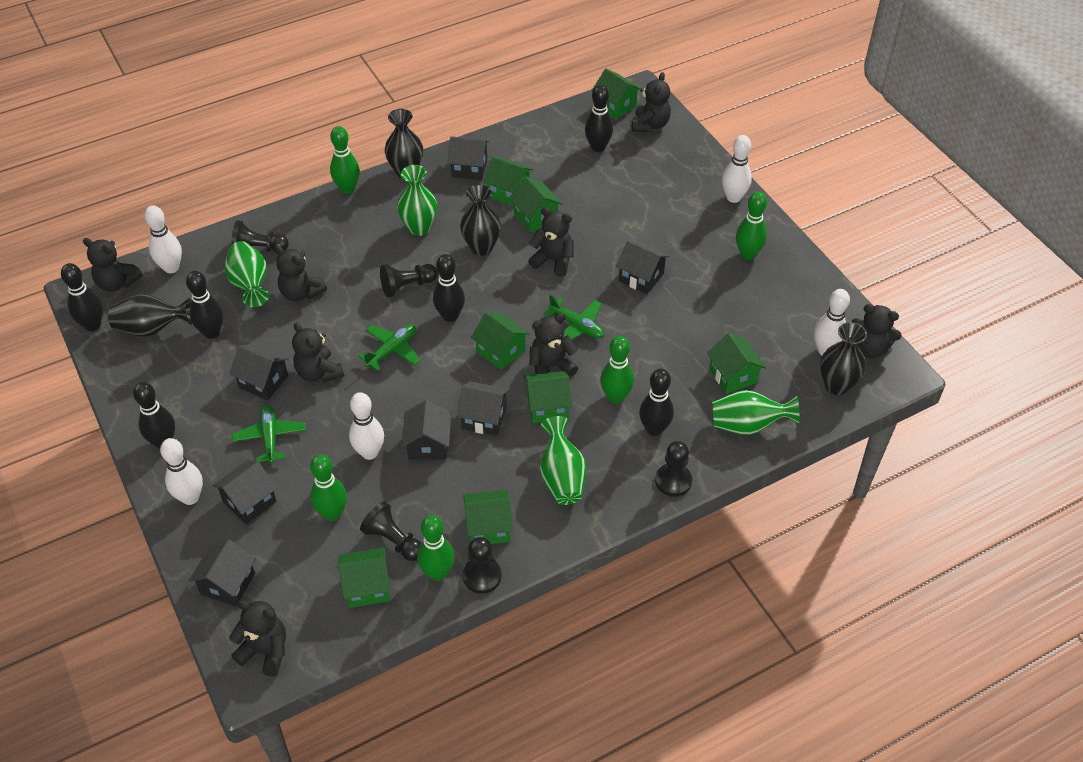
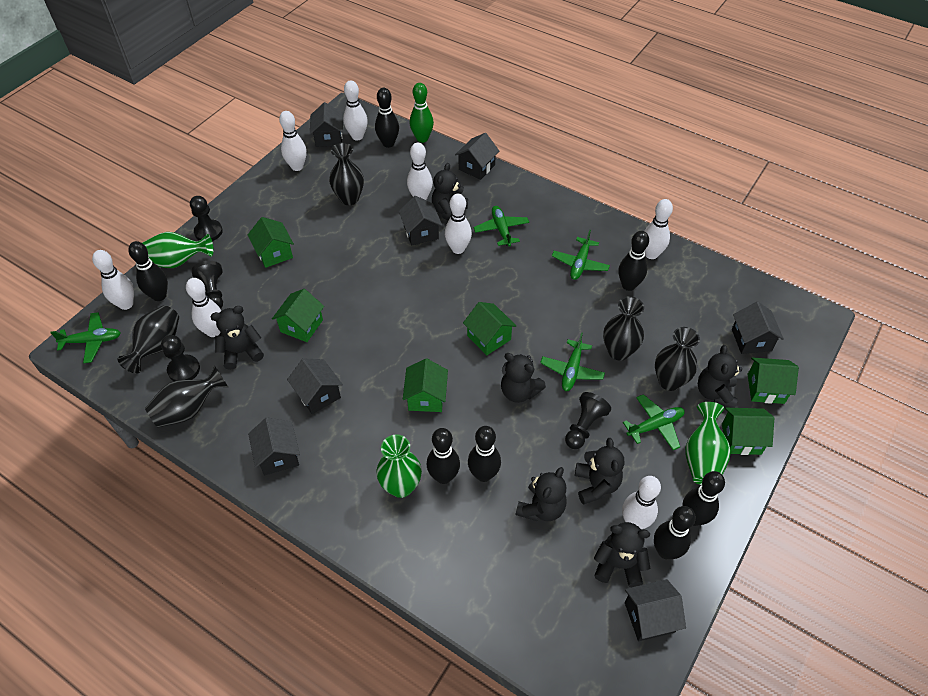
black bowling pin: [61,263,103,331] [133,382,175,449] [186,271,223,339] [433,254,465,322] [585,85,613,152] [639,369,674,436] = 6 -> [128,241,168,301] [375,88,399,148] [427,428,460,484] [468,426,501,482] [619,231,649,291] [654,506,696,559] [682,471,725,526] = 7
black pawn: [231,220,289,252] [360,501,421,561] [380,264,438,297] [463,537,502,594] [655,441,692,497] = 5 -> [161,335,200,381] [190,196,223,241] [192,261,223,309] [565,392,611,449] = 4
black teddy bear: [83,238,143,292] [229,600,286,677] [275,246,327,301] [292,322,344,382] [528,207,574,277] [530,313,578,377] [632,72,671,132] [852,304,902,358] = 8 -> [210,306,264,370] [432,163,468,221] [501,353,546,403] [515,467,566,521] [575,438,624,505] [594,522,650,587] [698,345,742,408] = 7
black vase: [108,294,192,337] [385,109,423,179] [460,184,501,256] [820,322,867,395] = 4 -> [118,306,179,374] [145,366,228,427] [329,143,364,205] [603,296,644,361] [655,327,700,391] = 5
green bowling pin: [310,454,347,521] [330,126,360,194] [417,515,455,581] [600,336,634,404] [736,192,767,260] = 5 -> [410,83,434,143] = 1
green house: [338,548,390,608] [463,490,513,544] [471,312,530,370] [483,157,533,206] [509,177,563,233] [524,371,572,423] [592,69,641,120] [707,333,766,394] = 8 -> [248,217,294,268] [272,289,324,342] [403,358,448,412] [463,302,516,355] [722,408,774,455] [747,357,799,404] = 6
green plane: [232,404,306,464] [358,324,420,371] [544,294,604,340] = 3 -> [50,312,120,363] [473,206,529,246] [540,332,605,391] [552,230,610,280] [623,394,685,450] = 5
green vase: [225,241,269,307] [397,165,437,236] [540,416,587,505] [712,390,800,435] = 4 -> [143,232,214,268] [376,434,422,498] [685,402,731,485] = 3
white bowling pin: [144,205,182,273] [160,438,203,505] [349,392,384,460] [722,135,752,203] [814,289,850,355] = 5 -> [92,250,134,310] [186,278,221,337] [279,111,307,171] [343,80,368,140] [407,143,433,200] [445,194,472,254] [622,476,661,529] [645,199,673,259] = 8

